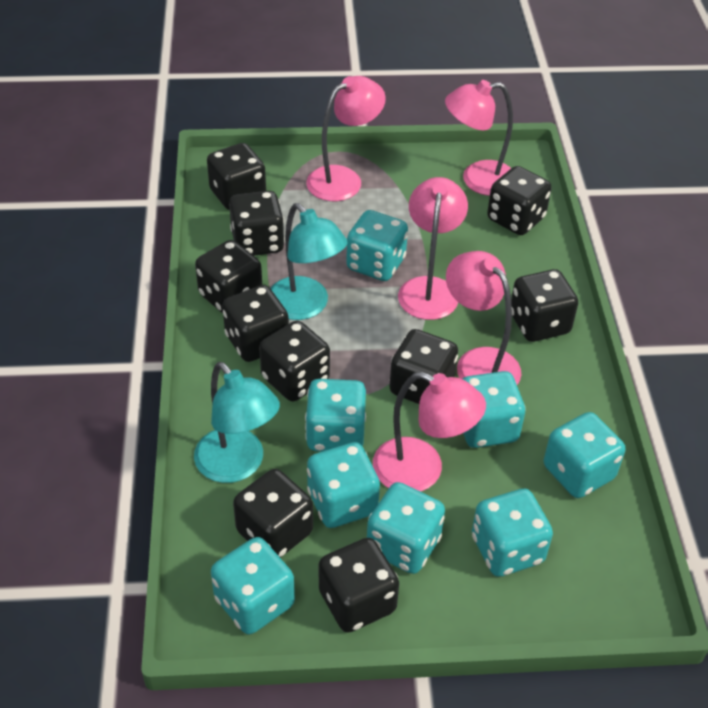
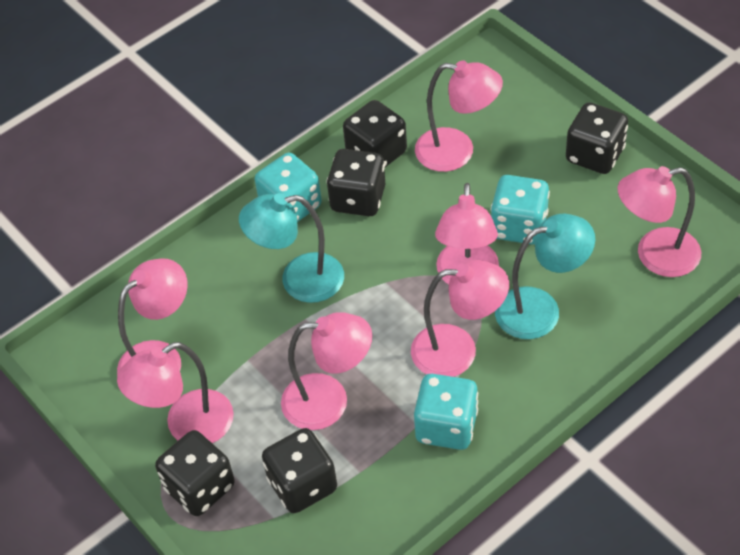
black dice: [195,240,262,313] [207,143,266,210] [222,285,289,362] [229,191,285,256] [233,469,313,558] [259,321,330,402] [319,538,399,633] [389,329,458,404] [487,166,552,235] [511,269,578,342] = 10 -> [155,430,235,516] [262,428,337,513] [326,149,385,216] [343,100,407,167] [566,102,628,174] = 5
pink lamp: [306,76,386,201] [373,372,486,492] [398,177,468,320] [445,80,513,196] [446,251,521,385] = 5 -> [117,258,188,375] [117,342,234,443] [281,312,372,430] [411,260,509,377] [415,61,503,172] [435,183,499,284] [618,166,701,277] = 7
turquoise dice: [211,537,295,635] [305,379,366,452] [307,442,380,528] [346,210,408,281] [367,482,445,574] [462,371,526,448] [472,489,553,577] [544,412,625,498] = 8 -> [255,153,322,222] [414,374,478,450] [490,175,550,245] = 3

